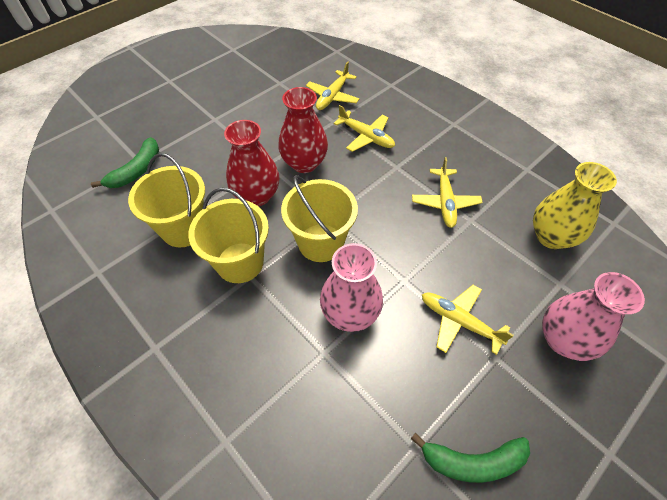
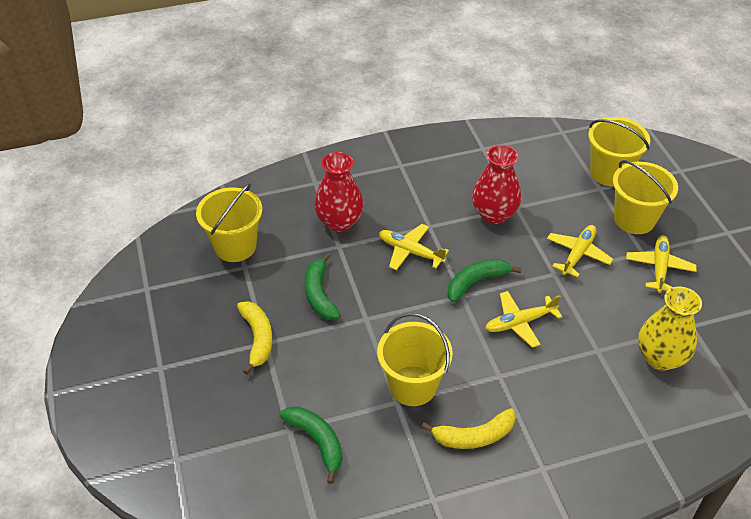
green banana: [91,137,159,188] [411,433,530,483] = 2 -> [279,406,342,484] [305,253,340,320] [448,259,521,303] = 3
pink vase: [320,243,383,332] [542,272,645,361] = 2 -> none = 0
yellow banana: none = 0 -> [237,301,273,374] [422,408,516,449] = 2
yellow bucket: [128,153,205,247] [188,187,269,283] [281,175,358,262] = 3 -> [196,183,262,262] [377,313,453,406] [588,117,650,187] [613,160,678,234] = 4

